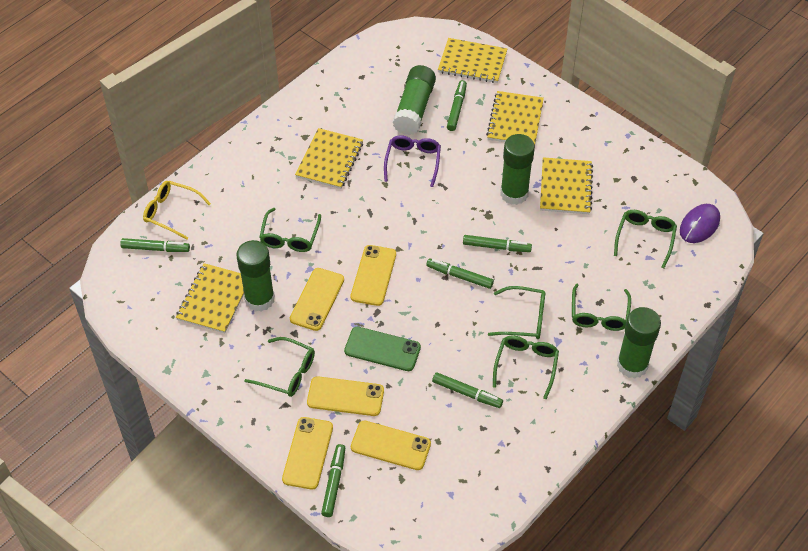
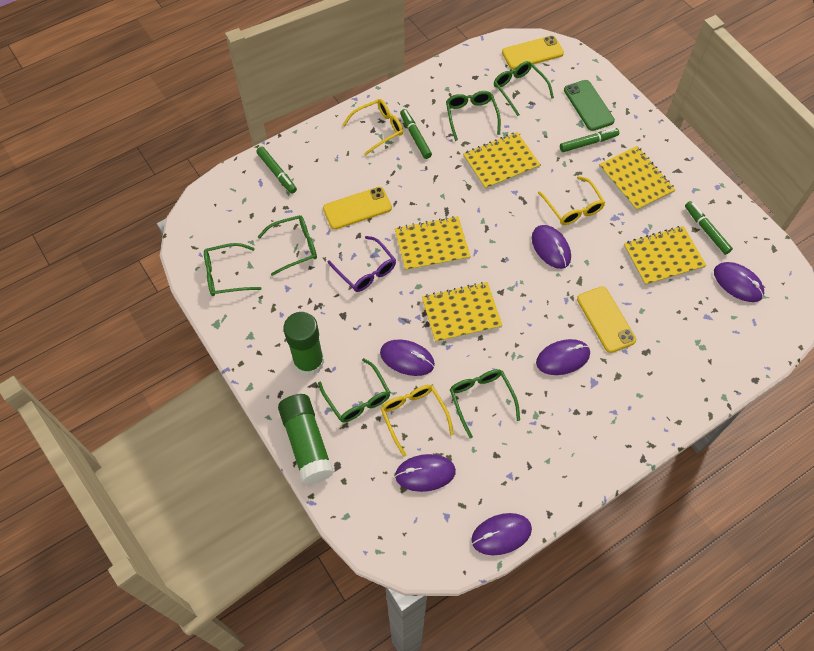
green glue stick: [236,240,275,312] [393,65,436,135] [500,134,535,205] [617,307,661,379] = 4 -> [278,394,334,485] [283,312,324,376] = 2
green marker: [120,238,190,252] [321,444,345,517] [426,259,494,289] [432,372,503,408] [447,80,467,131] [463,235,532,252] = 6 -> [256,147,297,194] [400,109,432,159] [560,128,619,152] [685,201,733,255] = 4
purple mouse: [680,204,720,243] = 1 -> [380,339,435,376] [395,454,456,492] [471,513,532,555] [532,225,571,269] [536,339,590,375] [714,262,764,302] = 6
yellow glasses: [143,181,211,240] = 1 -> [342,99,403,156] [381,385,454,457] [538,176,605,225] = 3
yellow phone: [282,417,333,490] [290,268,344,331] [307,376,384,416] [351,245,396,306] [351,421,431,470] = 5 -> [323,187,392,230] [502,36,564,69] [577,286,636,353] = 3

